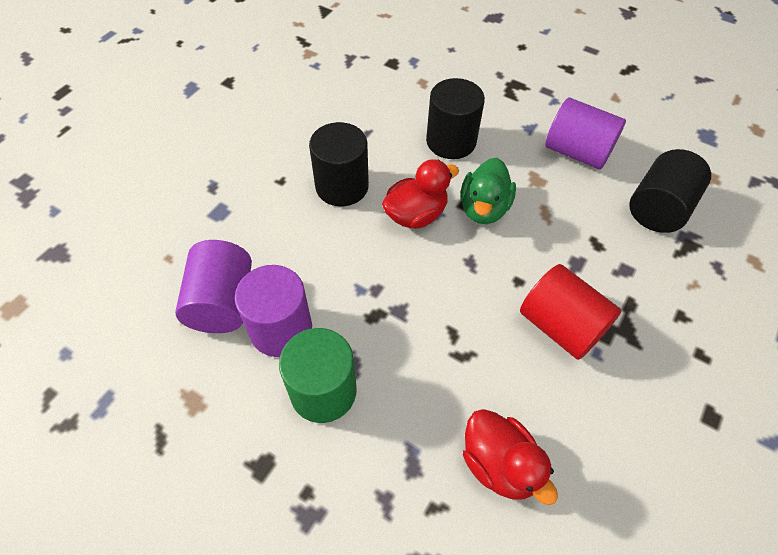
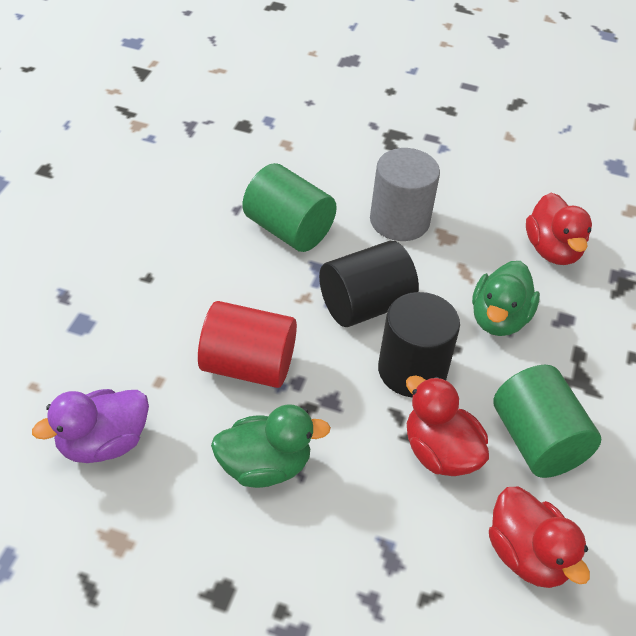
black cylinder: [309,122,369,206] [426,78,485,159] [629,149,711,233] = 3 -> [319,241,419,327] [378,292,460,397] = 2
green cylinder: [279,328,357,423] = 1 -> [243,163,337,252] [493,365,601,478] = 2
green duck: [461,158,516,224] = 1 -> [211,404,331,488] [472,261,540,336] = 2
grey cylinder: none = 0 -> [370,148,440,241] = 1
purple cylinder: [175,240,252,333] [234,265,312,357] [545,98,626,169] = 3 -> none = 0
purple duck: none = 0 -> [32,389,149,463] = 1
red duck: [382,159,459,229] [463,409,558,505] = 2 -> [406,375,489,476] [489,487,590,588] [526,193,592,265] = 3

